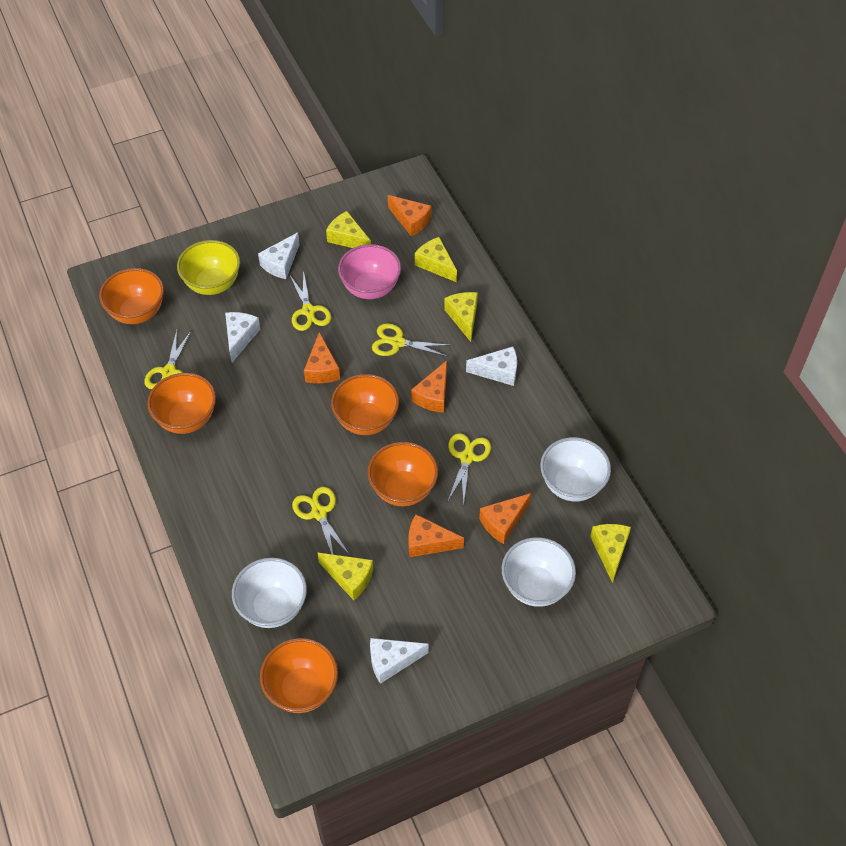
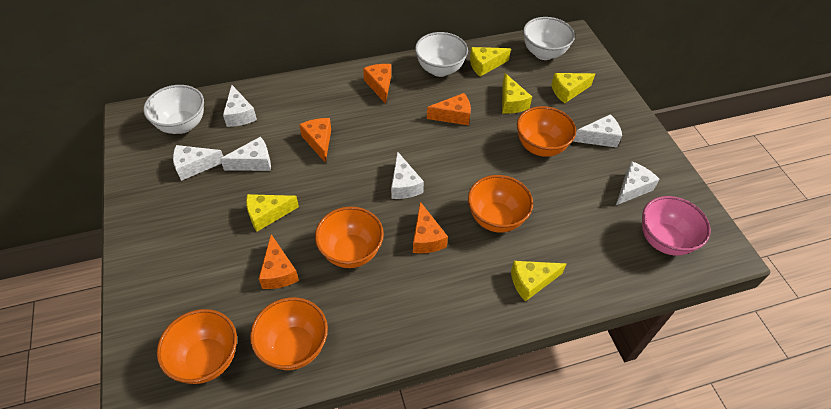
white cheese: [225,312,260,362] [258,232,300,279] [370,638,429,684] [466,347,517,386] = 4 -> [173,145,223,181] [220,137,271,171] [223,85,257,127] [391,151,424,199] [573,114,622,148] [616,162,660,205] = 6
yellow bowl: [177,240,240,295] = 1 -> none = 0
yellow scissors: [144,330,192,389] [289,270,331,331] [292,487,350,555] [372,323,451,357] [448,433,491,506] = 5 -> none = 0

